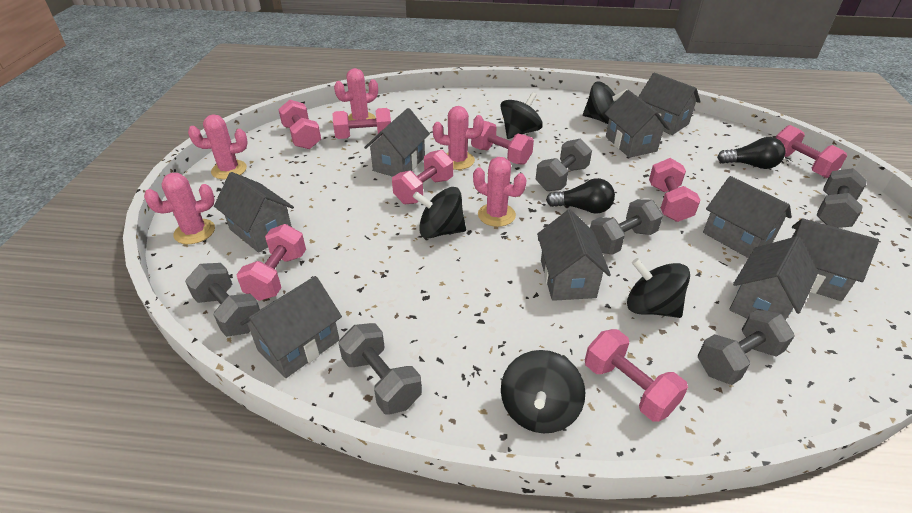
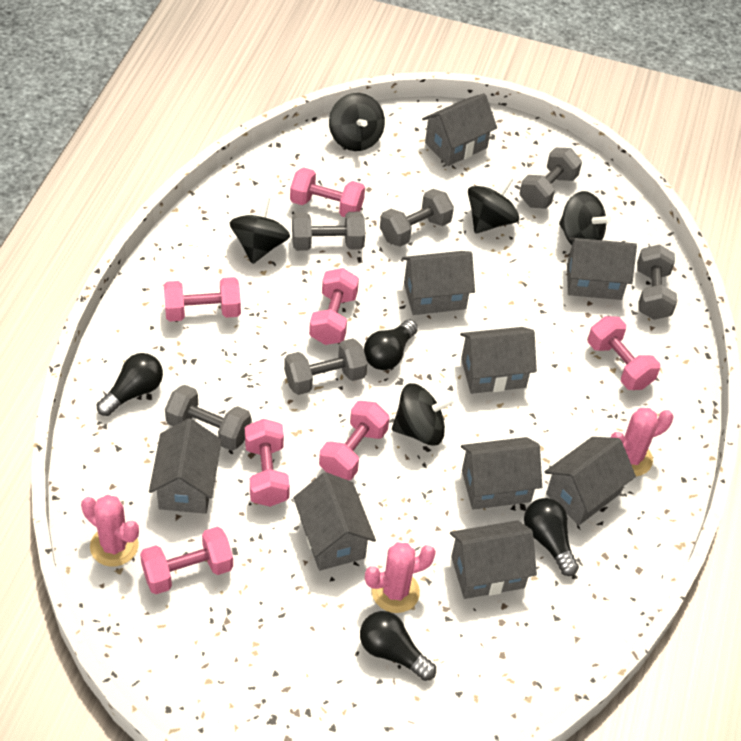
black light bulb: [546,178,615,214] [717,137,785,169] = 2 -> [97,353,163,416] [360,611,436,681] [364,320,418,370] [524,498,579,576] = 4
pink cactus: [144,173,215,244] [188,114,248,179] [334,68,378,120] [433,106,484,170] [473,157,526,227] = 5 -> [81,495,139,567] [365,542,436,613] [611,408,674,476] = 3
pink dumbbell: [236,224,306,301] [278,100,321,149] [332,108,391,139] [392,150,453,205] [471,121,534,165] [585,329,688,422] [649,158,701,222] [776,125,847,178] = 8 -> [140,527,233,594] [164,277,241,322] [245,419,290,507] [290,167,365,217] [309,268,359,345] [319,401,390,480] [588,316,660,390] = 7

